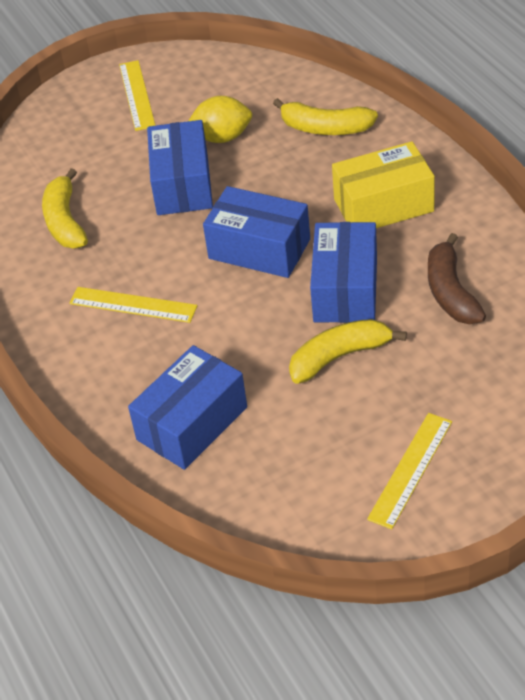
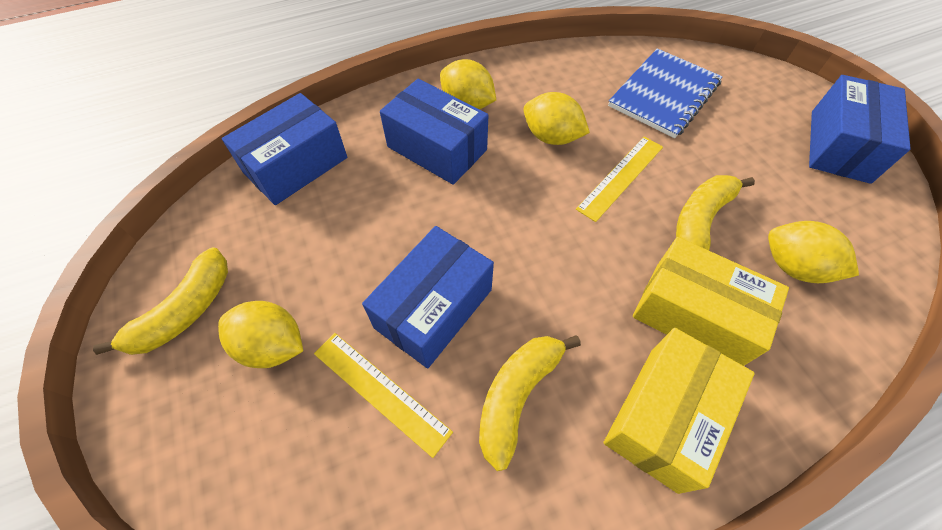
blue notebook: none = 0 -> [608,48,722,138] = 1
brown banana: [428,233,486,324] = 1 -> none = 0
yellow box: [332,141,435,228] = 1 -> [604,328,754,494] [633,237,789,366] = 2
yellow lemon: [188,96,252,143] = 1 -> [218,301,303,368] [440,59,496,109] [524,92,590,145] [768,221,859,283] = 4
yellow ruler: [69,287,197,323] [119,60,156,131] [367,413,452,529] = 3 -> [314,333,453,458] [576,136,663,222] = 2

